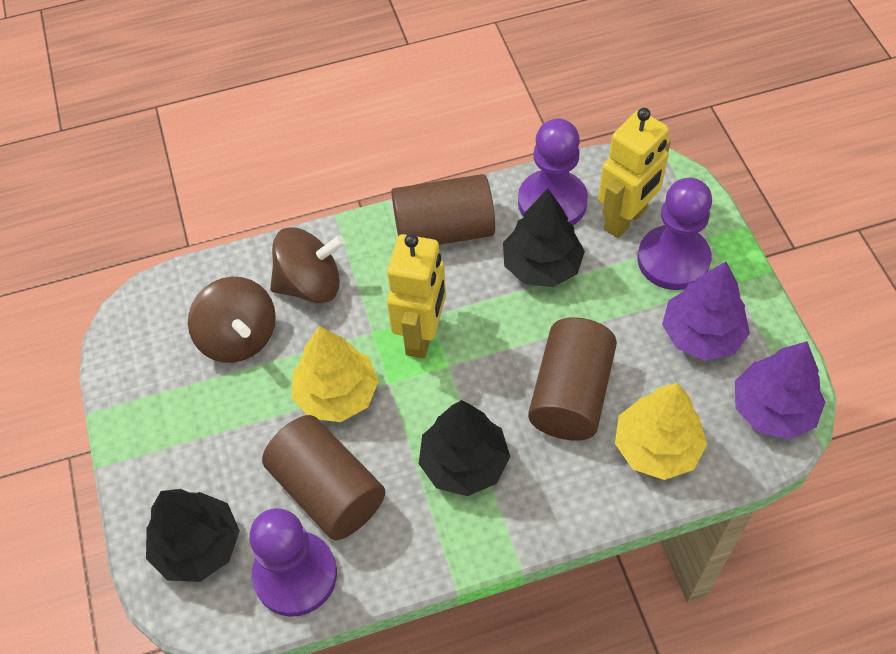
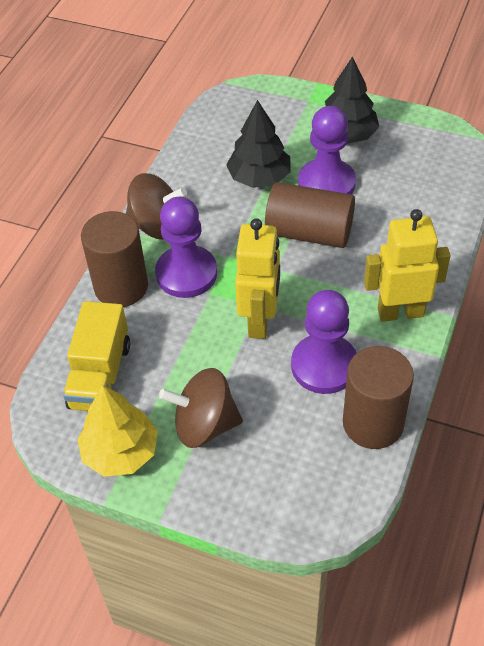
black tree: [146,489,240,582] [419,400,510,496] [503,188,585,287] = 3 -> [226,100,290,188] [325,56,379,144] = 2
purple tree: [662,262,750,361] [735,341,825,440] = 2 -> none = 0
yellow tree: [292,326,379,422] [615,383,707,480] = 2 -> [77,385,158,477] = 1
yellow truck: none = 0 -> [63,301,130,411] = 1

